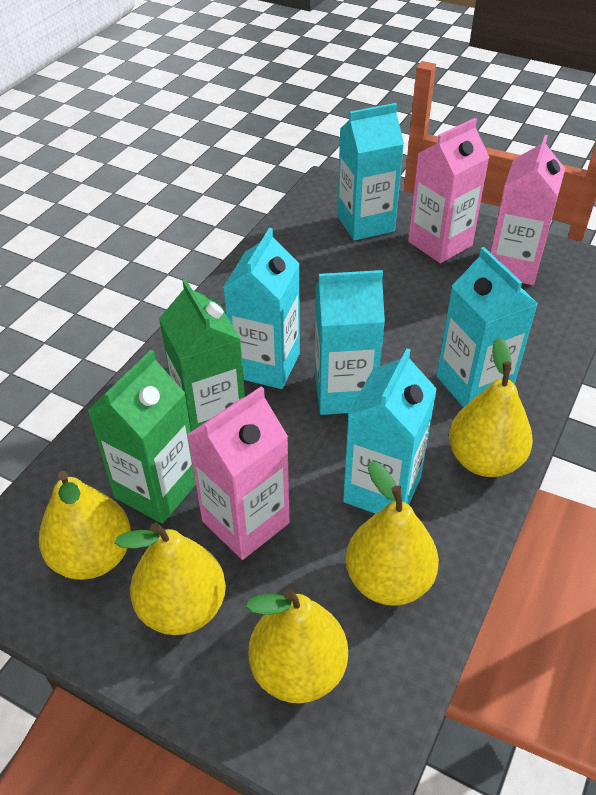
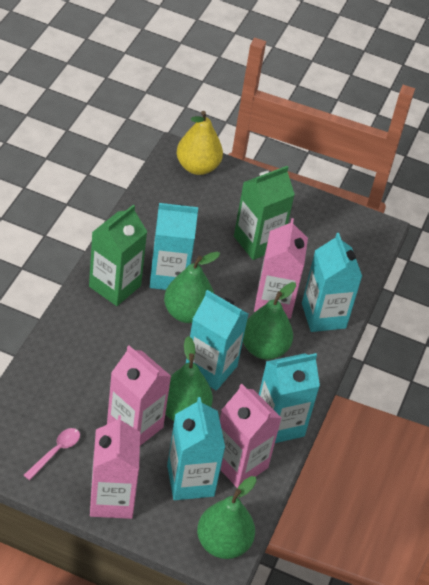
green pear: none = 0 -> [164,252,220,323] [165,336,213,421] [197,476,256,559] [243,282,296,360] = 4
pink carton: [187,386,290,560] [408,118,490,263] [490,135,565,285] = 3 -> [90,415,140,519] [107,346,171,446] [220,384,282,488] [254,218,308,319] = 4
pink spoon: none = 0 -> [24,428,80,480] = 1
yellow pear: [39,471,131,580] [115,522,226,635] [246,589,348,703] [346,461,439,606] [449,337,533,477] = 5 -> [177,111,223,175] = 1

